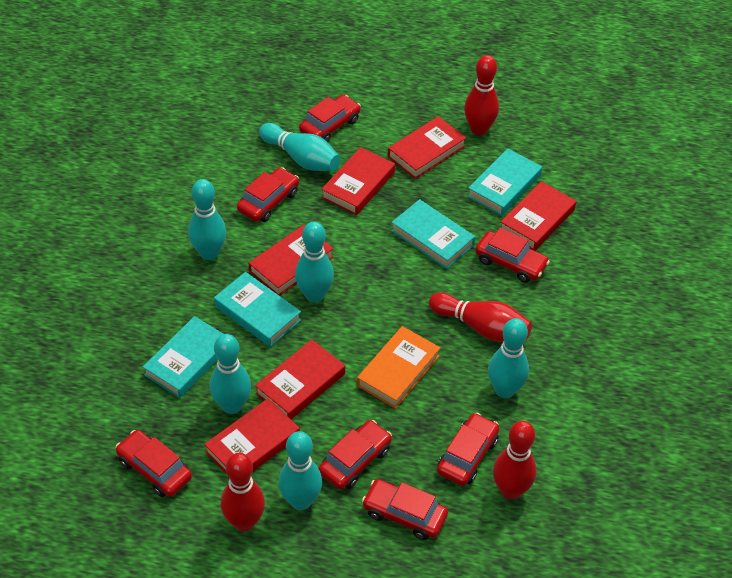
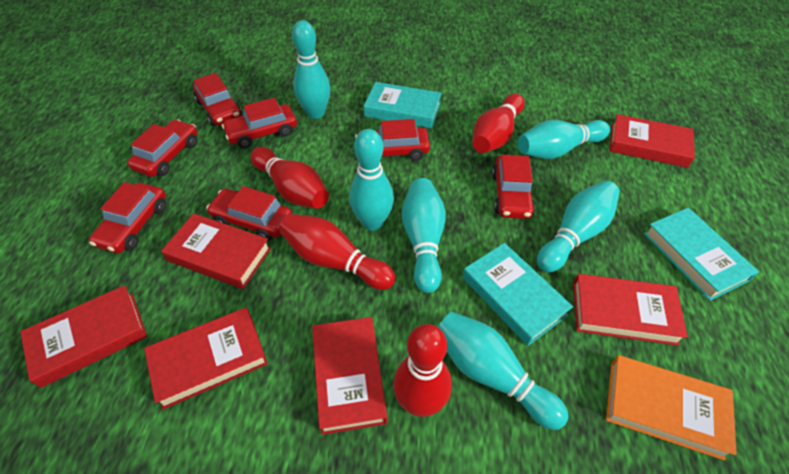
turquoise book: [143,316,223,398] [214,272,301,347] [391,199,475,269] [467,148,542,216] = 4 -> [364,82,442,128] [463,243,573,346] [644,208,759,301] = 3

